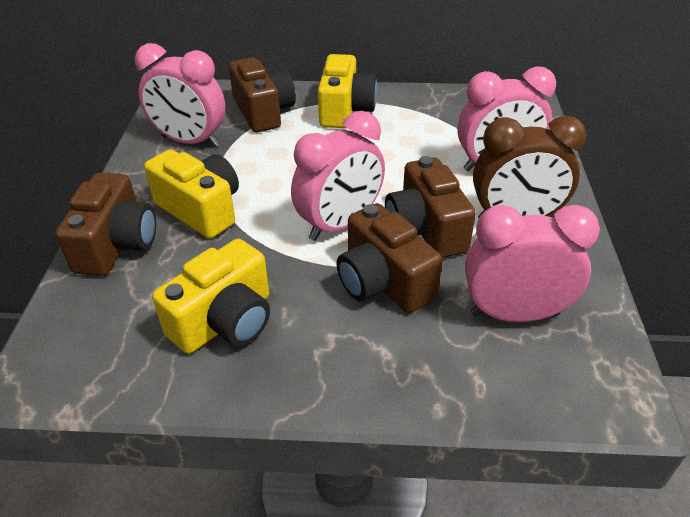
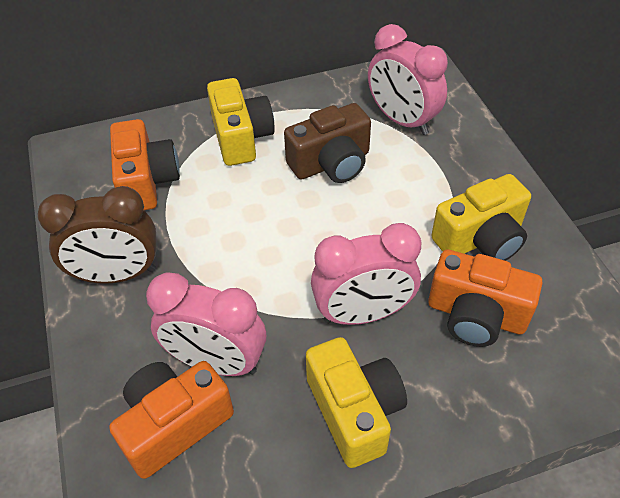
brown camera: [55,173,156,276] [229,57,296,132] [337,203,443,313] [385,156,476,258] = 4 -> [284,103,371,183] = 1
orange camera: none = 0 -> [109,361,234,479] [110,119,180,210] [428,249,542,347] = 3
pink clock: [135,43,225,147] [291,111,385,241] [458,66,556,171] [465,205,600,322] = 4 -> [146,272,266,376] [311,223,421,325] [368,24,448,135] = 3

